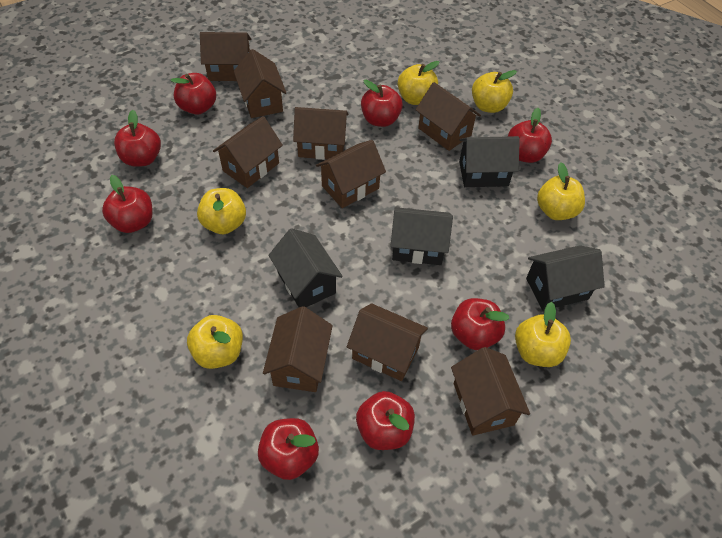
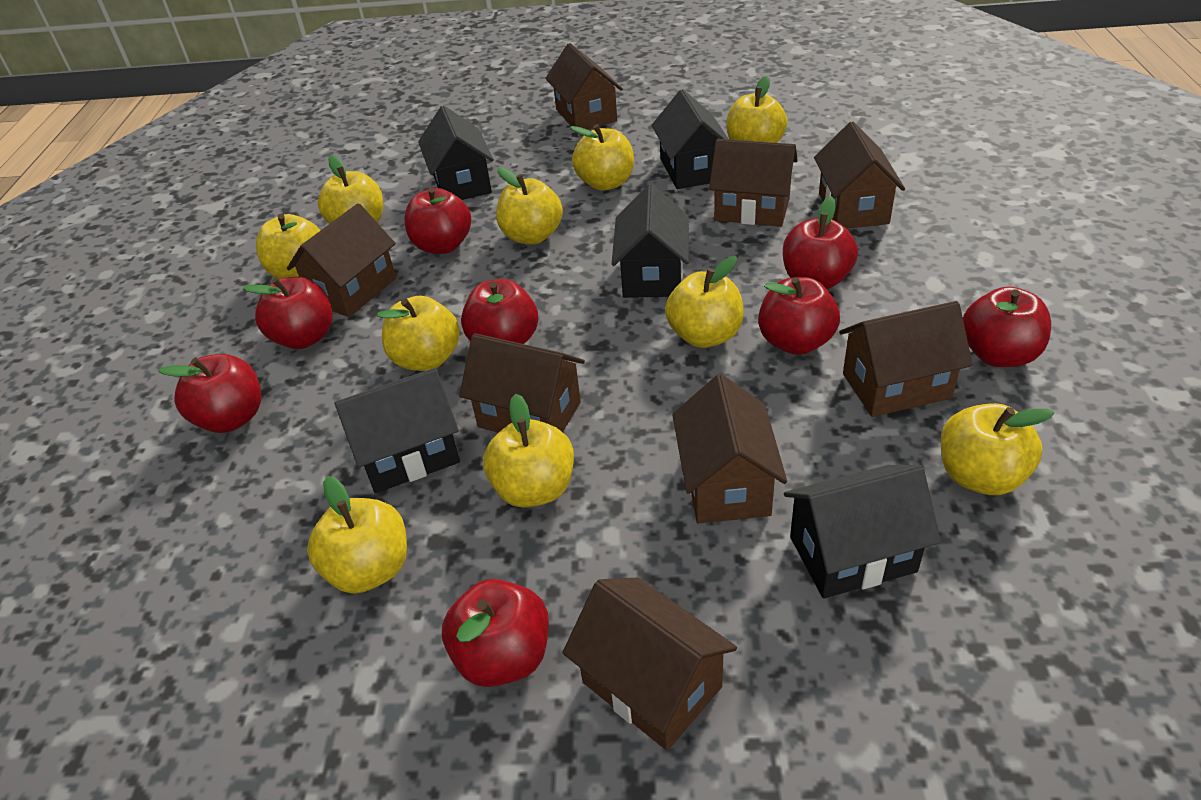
black house: [268,228,343,307] [390,207,453,265] [459,136,520,187] [526,245,605,311] = 4 -> [334,368,460,493] [418,106,494,200] [612,184,689,298] [652,89,728,189] [784,465,941,598] = 5
brown house: [200,32,252,81] [213,116,283,188] [234,49,286,118] [263,306,333,392] [293,107,349,160] [316,140,386,208] [347,303,428,381] [416,82,481,151] [451,347,530,436] = 9 -> [287,203,396,317] [459,333,585,433] [545,43,623,129] [563,577,737,751] [672,374,787,523] [709,139,798,227] [814,122,905,229] [839,301,973,417] = 8
yellow apple: [187,315,243,369] [197,188,246,234] [398,61,439,105] [472,70,517,113] [515,302,571,367] [537,162,585,220] = 6 -> [256,214,321,279] [307,476,407,594] [318,155,383,224] [377,296,460,371] [483,394,574,507] [496,167,563,244] [570,124,634,191] [665,256,744,348] [727,76,787,143] [941,403,1054,495] = 10

